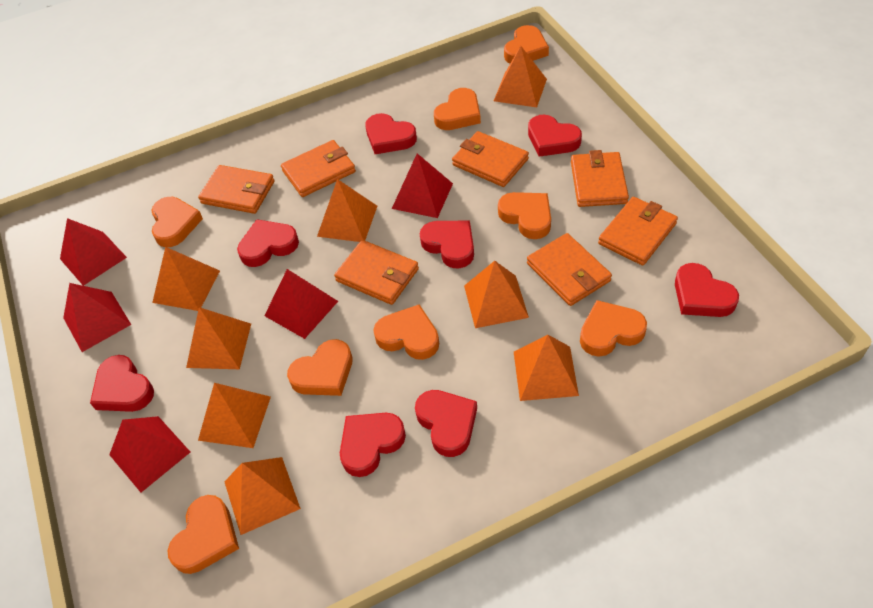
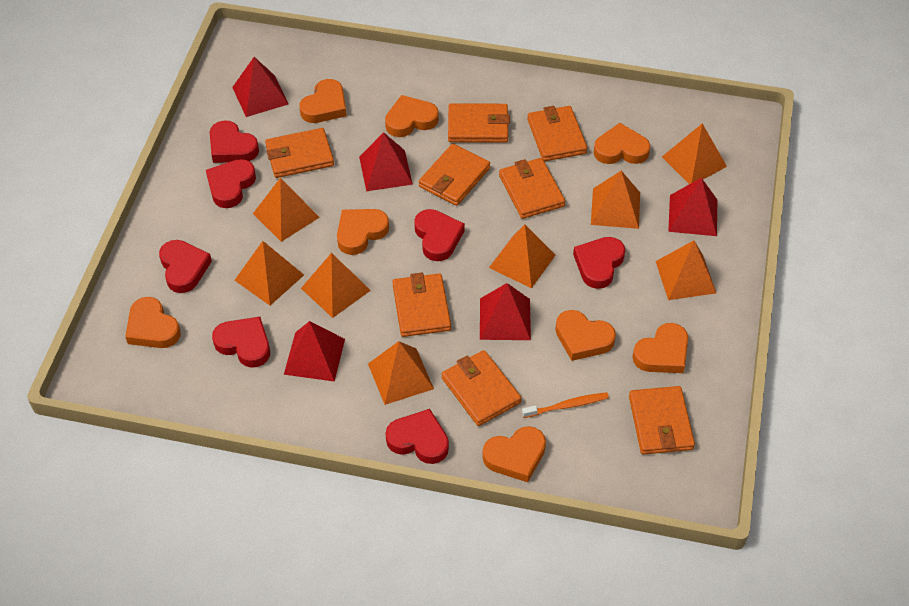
orange toothbrush: none = 0 -> [522,392,609,418] = 1
orange wallet: [198,165,275,214] [281,140,356,197] [334,240,419,305] [452,131,529,187] [527,233,612,306] [571,150,629,207] [598,197,678,266] = 7 -> [265,128,334,178] [392,273,451,337] [419,144,490,206] [442,350,522,426] [448,103,510,143] [499,158,565,219] [527,106,587,161] [629,386,695,455] = 8
red heart: [90,355,154,412] [237,219,299,267] [340,413,406,477] [365,113,417,154] [415,390,477,457] [420,220,474,269] [528,115,582,157] [675,263,739,317] = 8 -> [159,240,212,293] [206,159,256,208] [210,121,259,163] [212,317,270,368] [385,409,449,464] [414,209,465,261] [573,237,625,289] = 7

